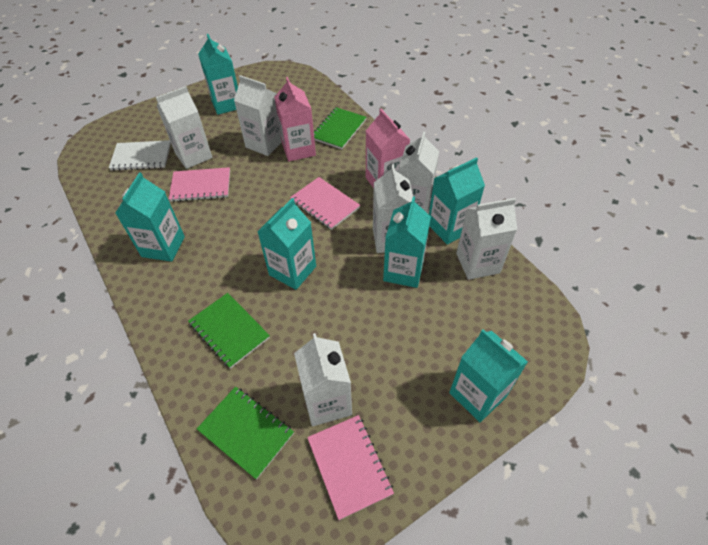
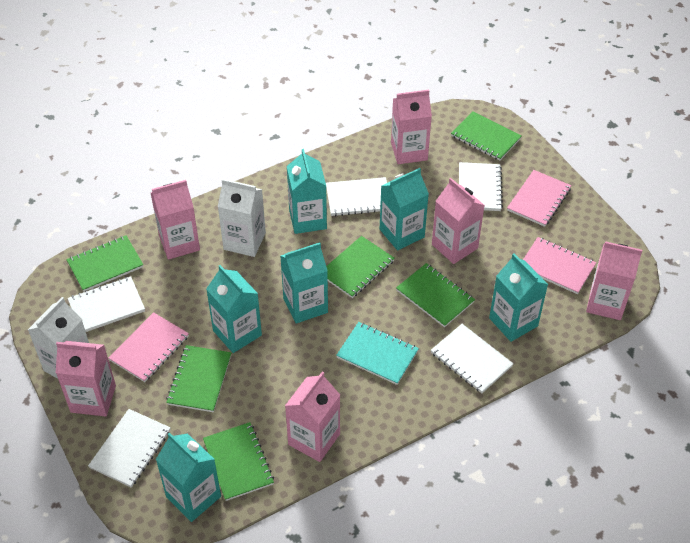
green notebook: [188,293,270,369] [197,387,294,480] [314,107,367,149] = 3 -> [66,235,143,292] [166,345,231,412] [203,422,274,501] [326,236,394,298] [396,263,475,327] [451,111,522,161] = 6
pink carton: [274,77,316,162] [366,109,410,188] = 2 -> [56,341,116,417] [151,180,200,260] [285,372,340,462] [391,90,432,164] [432,178,485,264] [586,241,642,320] = 6
turquoise notebook: none = 0 -> [336,322,419,385] = 1
white carton: [156,86,213,169] [234,75,282,156] [294,333,352,426] [373,164,413,253] [399,131,439,213] [456,198,518,280] = 6 -> [28,297,89,379] [218,179,266,257] = 2
white notebook: [109,140,171,171] = 1 -> [68,276,145,332] [88,409,171,488] [326,177,387,216] [431,324,514,393] [459,162,503,211] = 5

